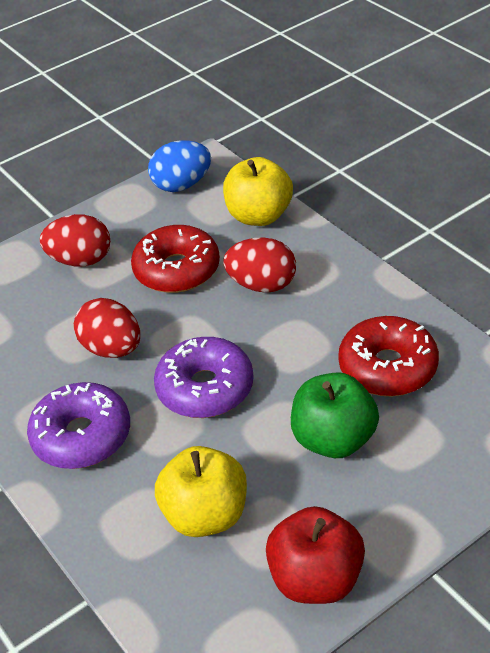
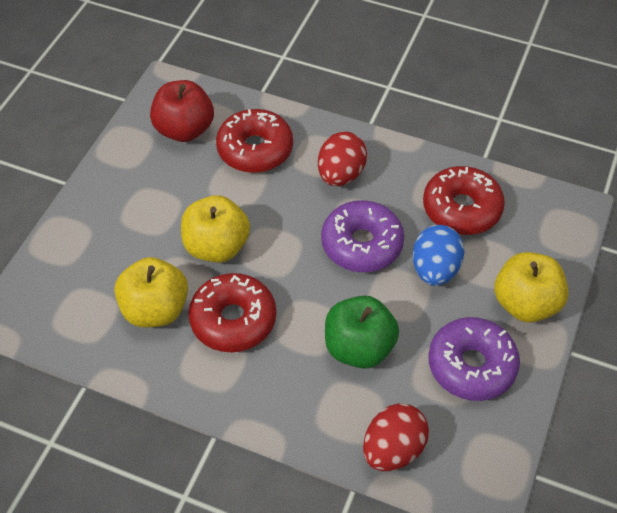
red donut: [131,225,220,293] [338,316,439,396] = 2 -> [188,273,276,352] [216,109,293,173] [423,166,505,235] = 3
red egg: [40,214,110,266] [74,298,140,358] [223,237,296,293] = 3 -> [318,131,367,186] [363,403,429,471] = 2
yellow apple: [155,446,247,537] [223,157,293,226] = 2 -> [114,257,188,327] [181,195,250,263] [494,252,569,322] = 3

